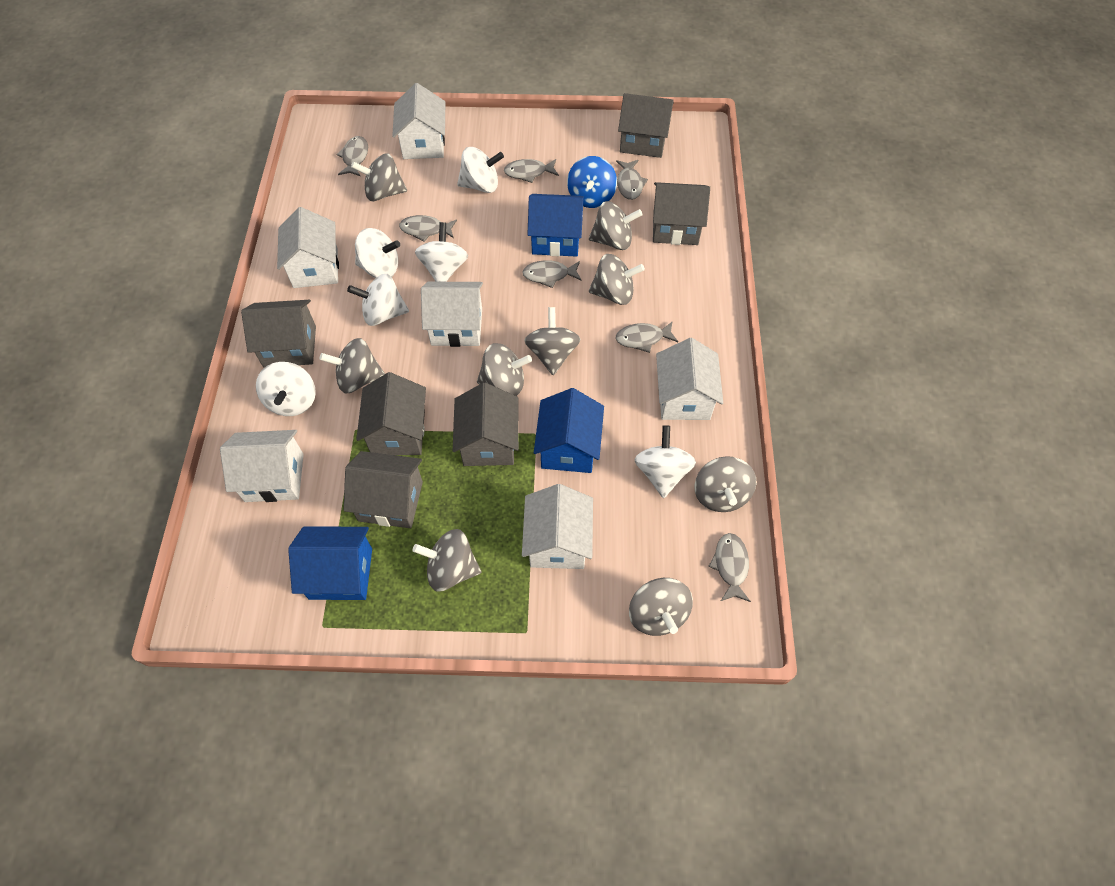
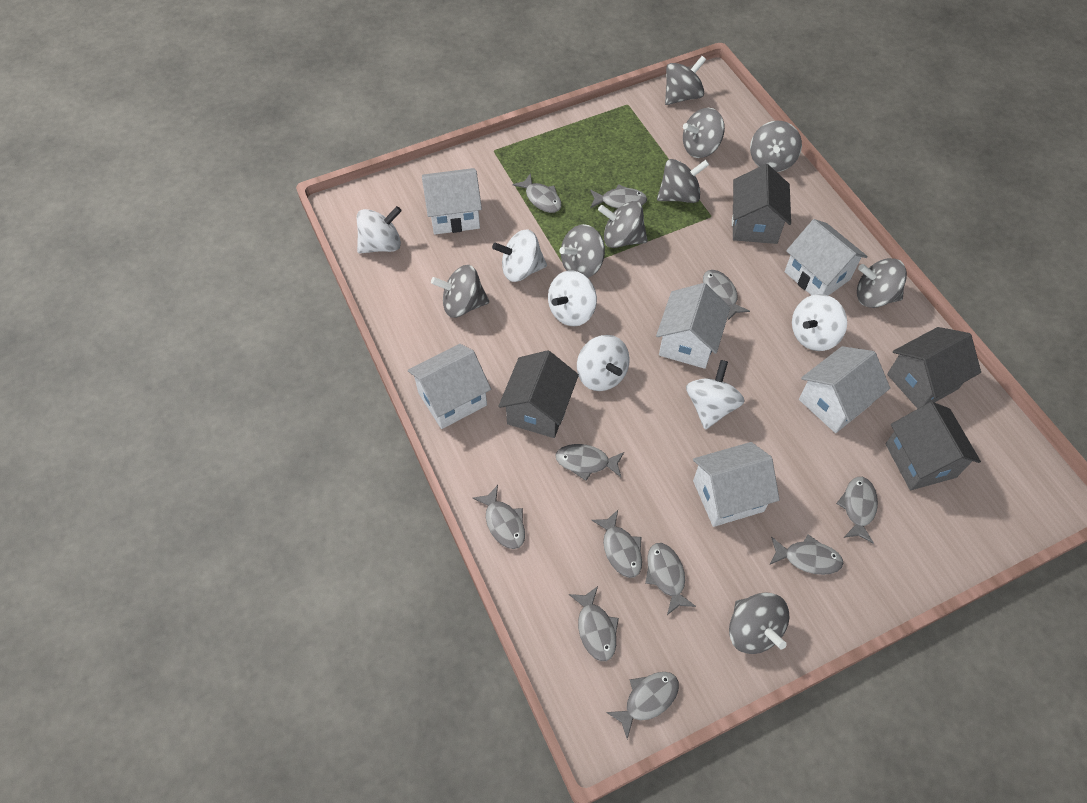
blue house: [288,526,372,600] [527,194,584,257] [534,388,604,473] = 3 -> none = 0
blue spinning top: [567,156,617,208] = 1 -> none = 0
grey fish: [336,136,368,176] [399,215,457,242] [504,159,559,183] [522,260,582,288] [616,160,648,200] [616,321,678,353] [708,533,751,602] = 7 -> [473,485,525,549] [513,173,562,213] [556,444,624,481] [569,586,619,661] [590,184,647,209] [591,510,642,578] [606,672,679,739] [645,543,696,615] [703,270,750,320] [769,534,843,575] [836,477,878,544] = 11
grey house: [241,300,316,367] [344,451,423,528] [356,372,426,455] [453,383,519,466] [618,93,674,158] [653,182,710,245] = 6 -> [498,350,579,438] [732,164,791,244] [885,402,981,490] [887,327,981,409] = 4

